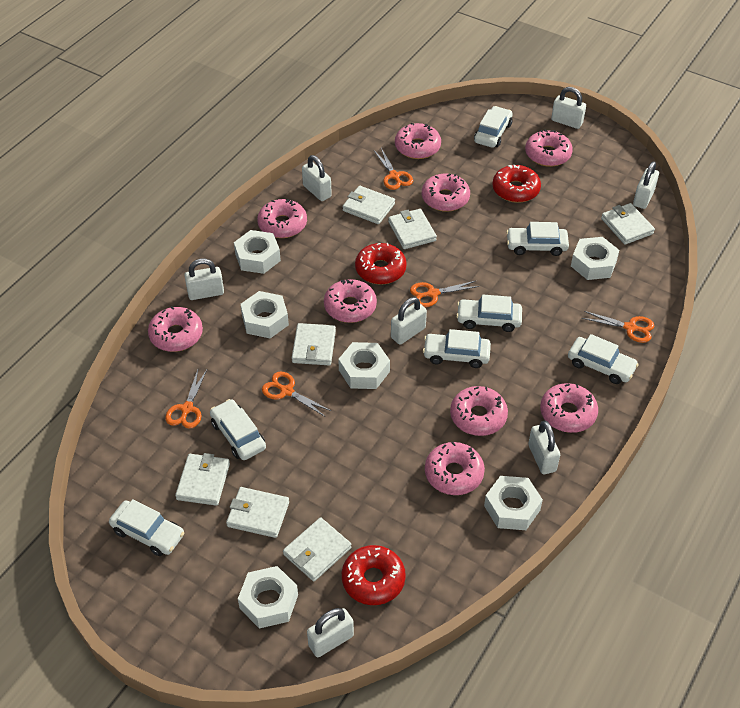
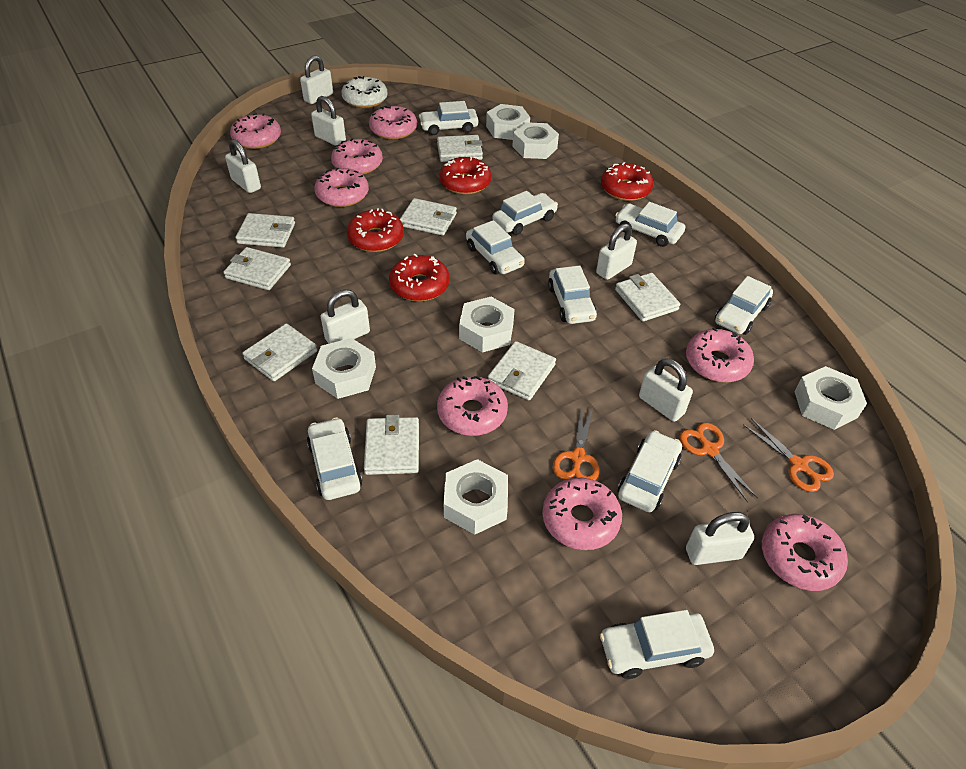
orange scissors: [165,370,207,429] [262,372,331,416] [374,148,413,190] [410,280,480,307] [582,311,654,343] = 5 -> [553,408,600,480] [679,423,758,502] [743,418,834,492] = 3
pink donut: [148,306,203,352] [257,199,307,238] [324,279,377,323] [395,123,441,159] [422,173,470,212] [425,442,485,495] [450,386,508,436] [525,130,573,167] [540,383,598,433] = 9 -> [230,113,281,149] [315,167,369,207] [331,138,383,175] [369,106,417,140] [437,376,508,436] [542,478,622,550] [686,328,754,383] [762,514,848,591] = 8
red donut: [342,545,406,605] [355,243,407,285] [492,165,541,203] = 3 -> [347,208,404,252] [389,254,450,301] [439,157,491,195] [601,162,654,201] = 4
white car: [109,499,184,556] [210,399,266,460] [423,329,491,368] [456,295,522,332] [474,106,513,148] [506,222,569,256] [568,334,639,384] = 7 -> [307,417,362,500] [419,101,478,135] [466,220,525,274] [492,191,558,235] [548,266,597,324] [600,610,714,679] [615,202,685,247] [618,430,682,512] [715,276,773,335] = 9
white donut: none = 0 -> [342,76,388,108] = 1
white wallet: [175,453,230,506] [226,487,289,538] [283,517,351,581] [292,323,336,365] [342,186,395,224] [388,209,437,249] [601,203,655,245] = 7 -> [223,247,291,290] [236,213,295,247] [242,323,317,381] [364,415,419,475] [400,198,457,236] [437,135,483,162] [488,341,556,400] [615,273,680,321] = 8

